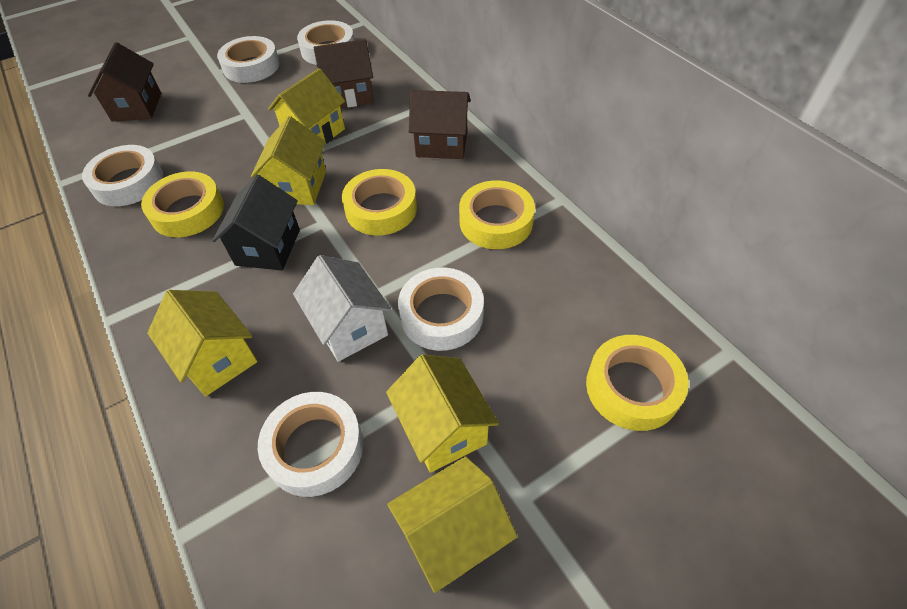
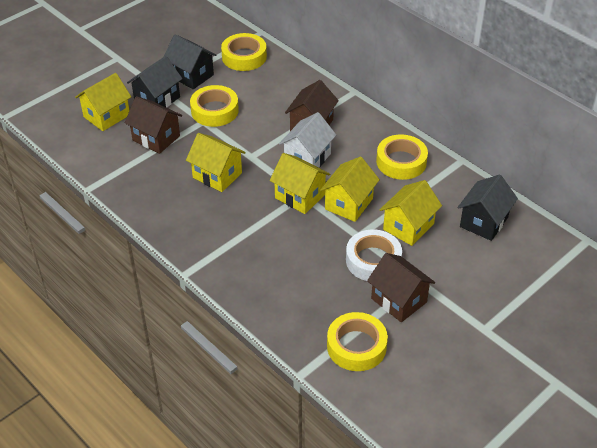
black house: [212,175,300,270] = 1 -> [127,56,183,108] [164,34,217,89] [457,175,518,241] = 3
white tape: [82,145,164,206] [217,36,280,83] [258,392,364,497] [297,20,354,65] [398,268,484,351] = 5 -> [346,230,402,281] = 1

